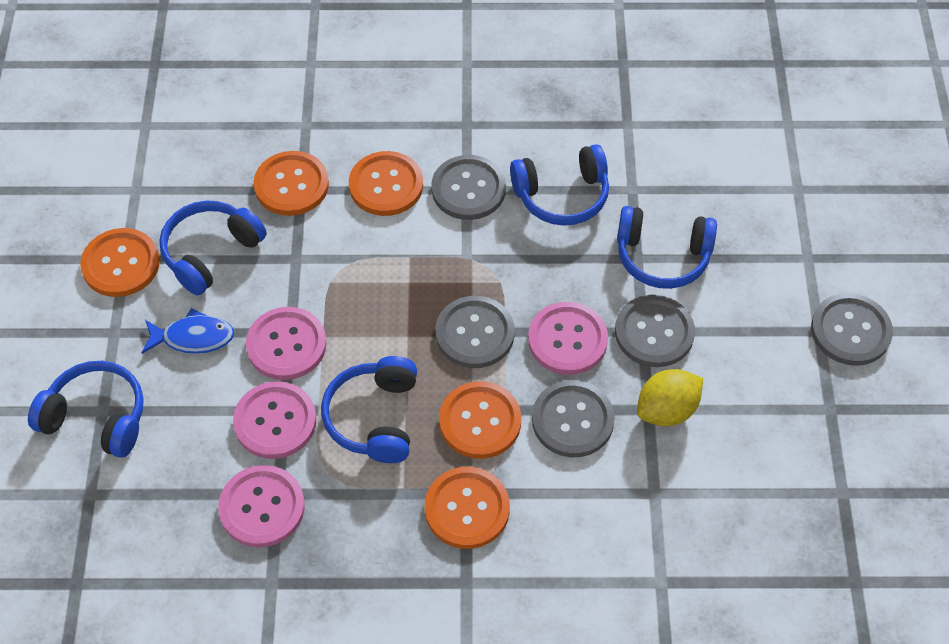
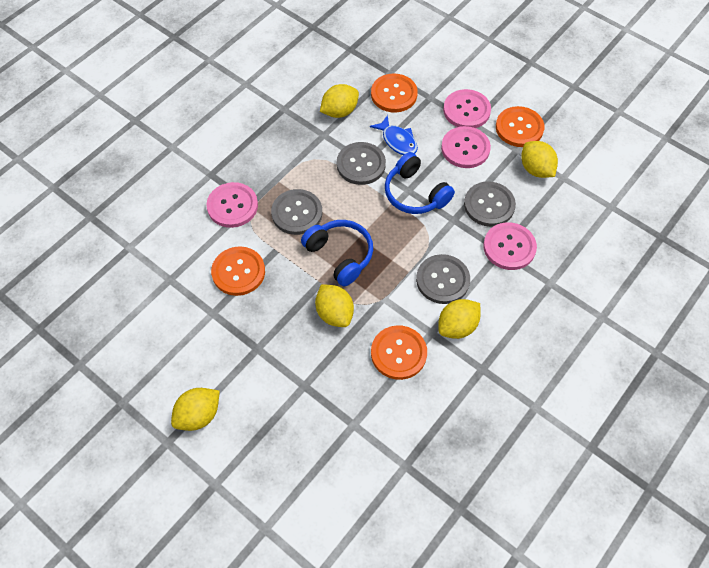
blue headphones: [28,361,144,458] [159,201,267,296] [321,356,417,463] [510,144,609,226] [617,206,717,289] = 5 -> [301,220,373,286] [385,152,455,214] = 2
grey button: [431,155,506,220] [435,296,515,368] [532,380,615,457] [615,295,695,367] [811,293,893,366] = 5 -> [271,189,322,235] [337,142,386,185] [416,254,470,304] [464,182,516,227] = 4
orange button: [80,228,160,297] [254,151,329,216] [349,151,423,216] [425,467,510,549] [439,381,521,459] = 5 -> [211,246,265,296] [371,74,418,113] [371,325,427,380] [496,106,544,147] = 4
yellow lemon: [637,369,703,426] = 1 -> [171,388,220,431] [315,284,354,327] [320,84,359,118] [438,299,480,339] [521,141,558,178] = 5

